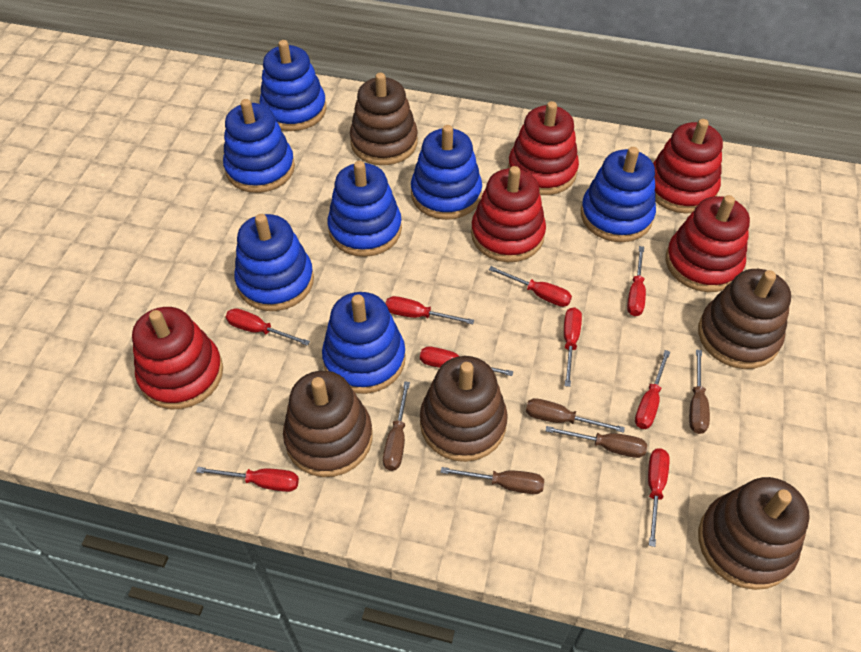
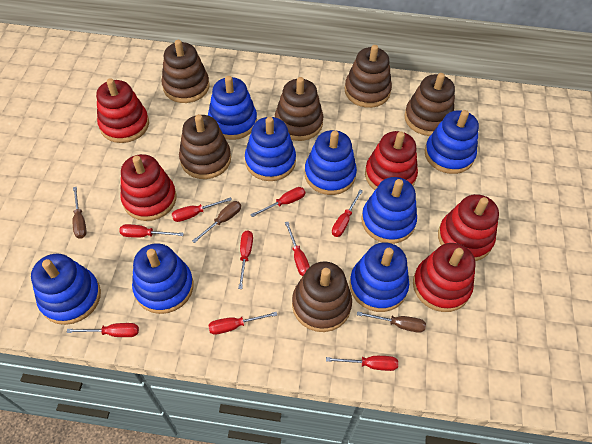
blue stacking toy: [223,99,295,193] [234,214,314,311] [260,40,326,131] [322,292,406,394] [327,161,402,257] [411,125,482,220] [581,147,656,242] = 7 -> [31,254,101,325] [132,243,193,314] [208,76,257,140] [245,117,296,181] [305,130,357,195] [350,242,409,312] [361,177,417,244] [425,110,479,174] = 8
brown screwdriver: [383,381,410,471] [441,467,544,494] [526,398,625,433] [546,426,647,458] [689,349,710,434] = 5 -> [72,187,87,239] [192,201,241,243] [357,311,426,333] = 3
brown stacking toy: [283,371,373,477] [350,73,418,165] [420,356,508,462] [698,269,791,369] [698,477,810,590] = 5 -> [161,40,210,103] [179,114,231,179] [275,77,323,141] [292,262,352,332] [345,45,392,108] [404,73,455,136] = 6

